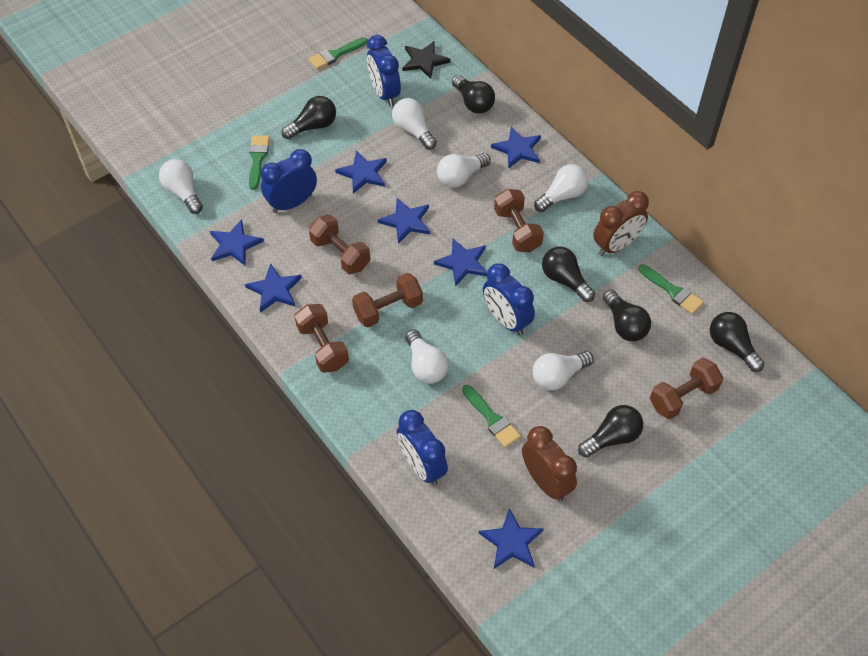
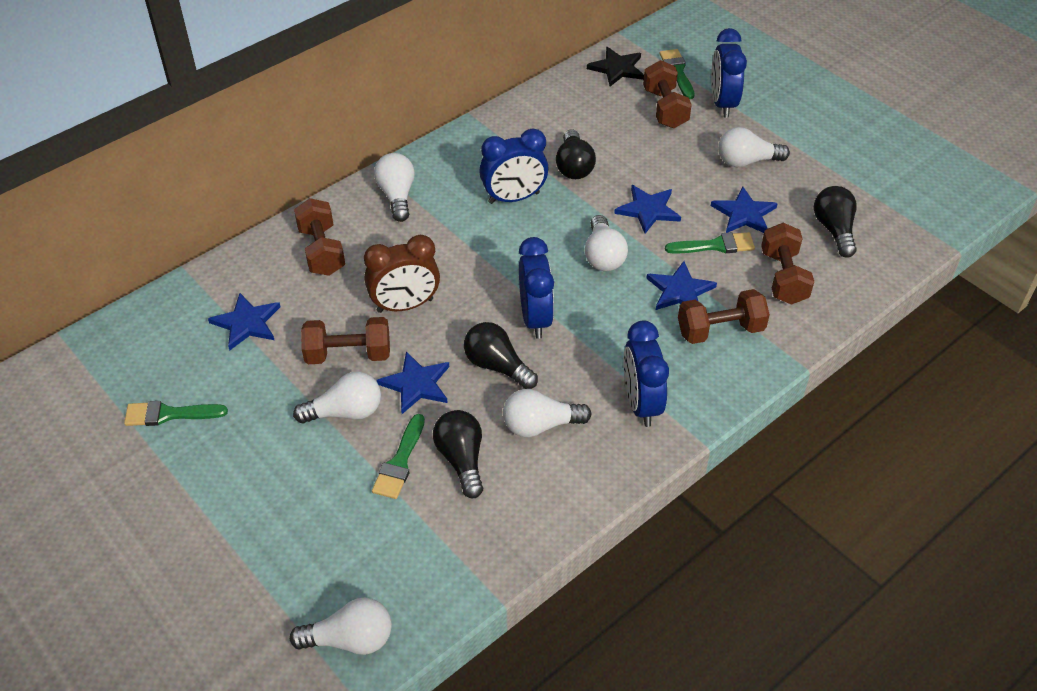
black light bulb: [282,96,336,140] [452,75,495,114] [542,246,595,302] [578,405,643,458] [603,290,651,341] [710,312,764,372] = 6 -> [433,410,483,498] [464,322,538,389] [556,129,596,179] [814,186,857,258] = 4
blue star: [210,219,264,265] [245,263,302,313] [335,150,387,194] [378,198,430,244] [434,239,487,286] [479,508,544,569] [491,126,541,169] = 7 -> [208,293,281,351] [376,351,449,414] [614,185,681,234] [646,261,717,310] [711,186,778,233] = 5
brown clock: [522,426,577,501] [593,191,649,256] = 2 -> [364,235,440,313] = 1

